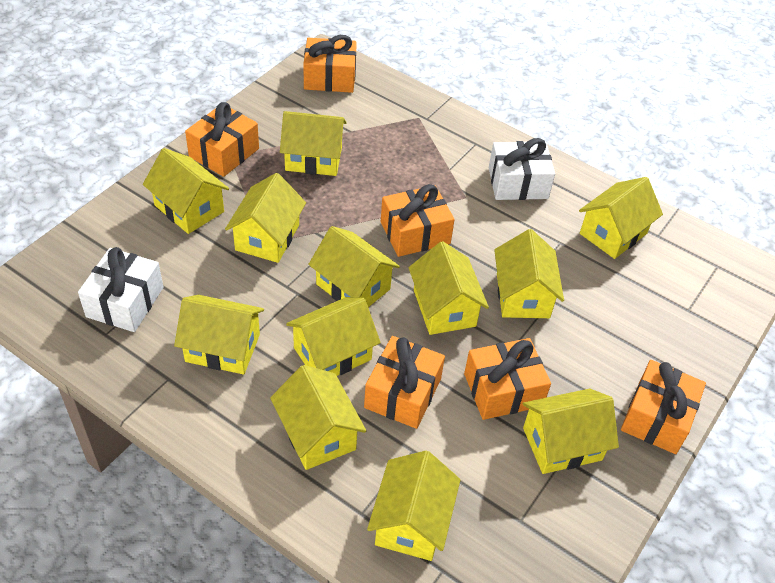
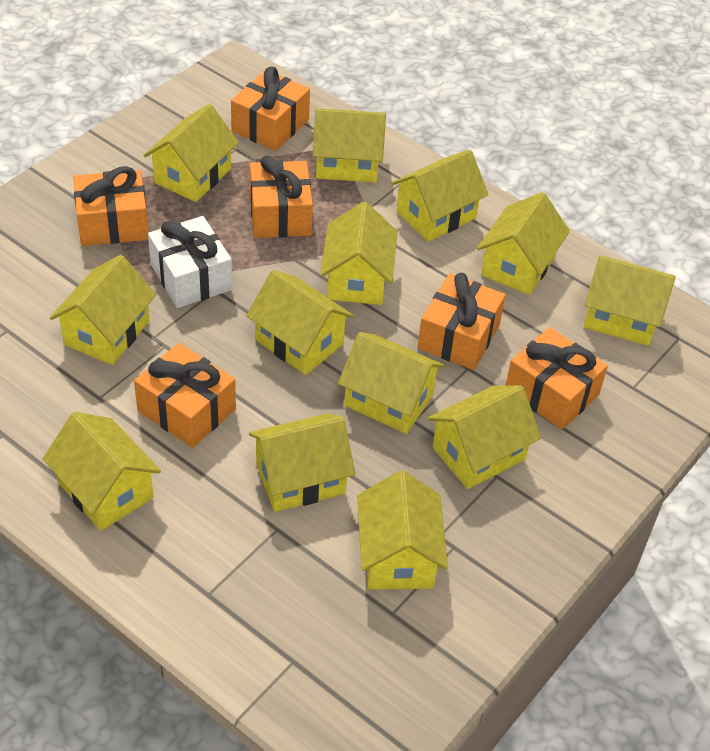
white gift: [78,247,163,332] [489,138,555,200] = 2 -> [148,216,232,308] = 1
yellow house: [143,148,229,234] [174,295,264,374] [225,173,306,263] [270,365,366,470] [280,111,347,176] [286,297,381,376] [308,226,400,307] [367,451,460,561] [409,241,489,335] [494,229,564,318] [523,389,619,474] [579,177,663,259] = 12 -> [43,412,161,531] [50,255,156,365] [144,104,239,202] [246,270,354,375] [249,413,355,512] [313,108,386,183] [320,201,397,305] [338,332,445,434] [357,470,448,589] [391,149,489,242] [427,385,541,489] [477,192,570,295] [584,255,676,346] = 13

